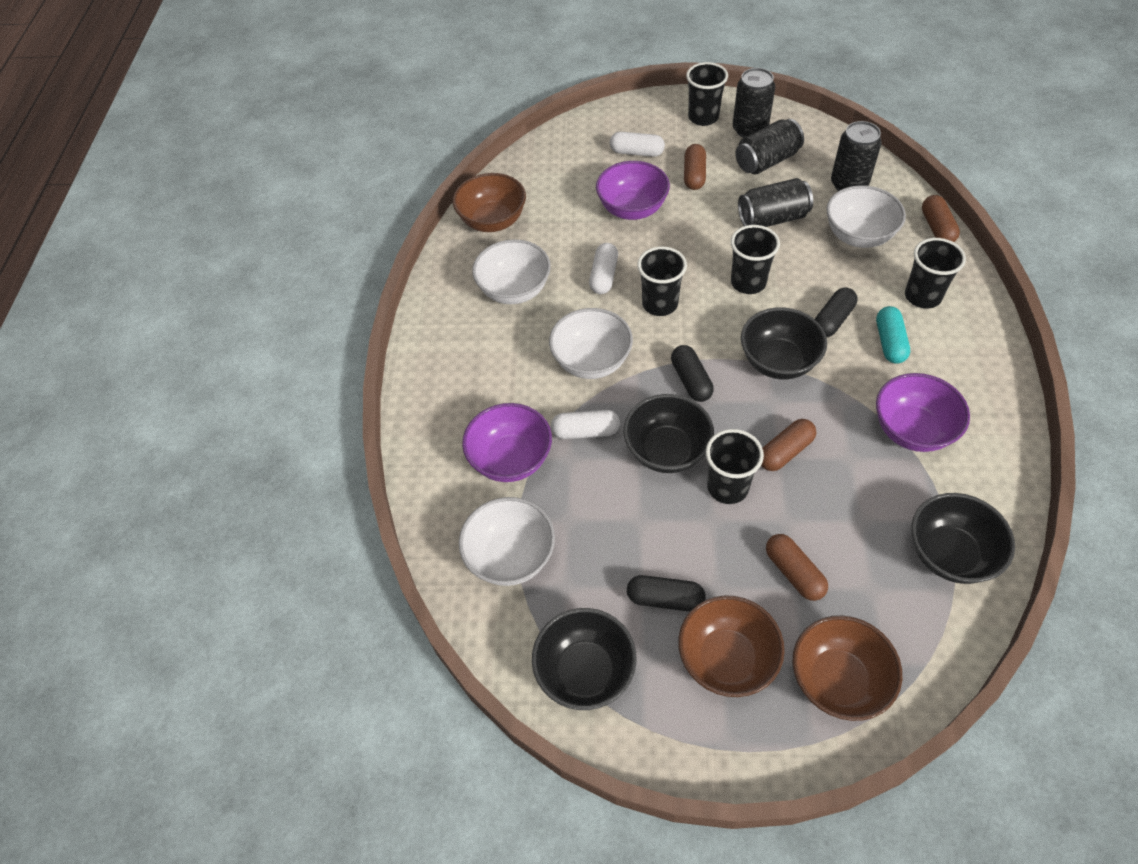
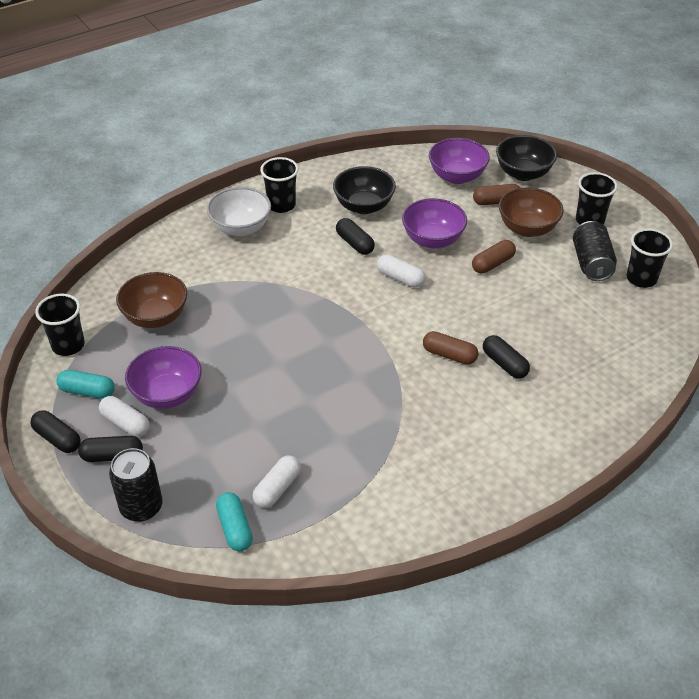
black bowl: [532,608,637,710] [623,394,714,473] [741,307,827,380] [911,493,1015,584] = 4 -> [333,166,396,214] [496,135,557,181] = 2
black can: [733,68,775,138] [735,119,804,174] [738,178,813,227] [831,121,882,191] = 4 -> [109,448,163,522] [573,221,617,281] = 2
black capsule: [627,575,706,612] [671,345,714,402] [815,287,857,338] = 3 -> [30,410,81,453] [78,436,143,462] [336,218,375,255] [483,335,530,379] = 4
black cup: [637,246,687,316] [686,62,728,126] [706,429,764,504] [731,225,780,294] [905,238,966,309] = 5 -> [35,294,85,356] [260,157,299,213] [576,172,618,225] [627,228,673,288] = 4
brown bowl: [453,173,526,232] [678,595,785,697] [792,616,902,721] = 3 -> [116,272,187,328] [499,187,564,237] = 2
brown capsule: [684,144,706,190] [761,419,816,471] [766,534,828,601] [922,195,960,242] = 4 -> [423,331,478,365] [472,240,516,274] [473,184,521,205] = 3
turquoise capsule: [876,306,910,364] = 1 -> [57,370,115,399] [216,492,253,551] = 2
white bowl: [459,497,555,586] [472,239,551,304] [549,308,633,379] [826,185,906,248] = 4 -> [207,187,271,236] = 1

